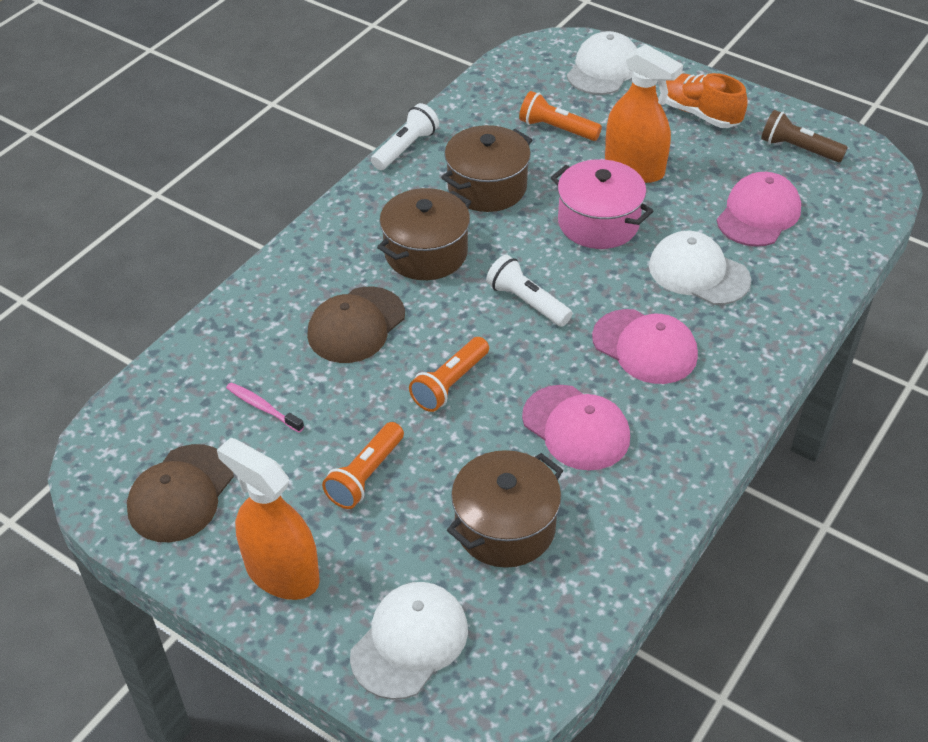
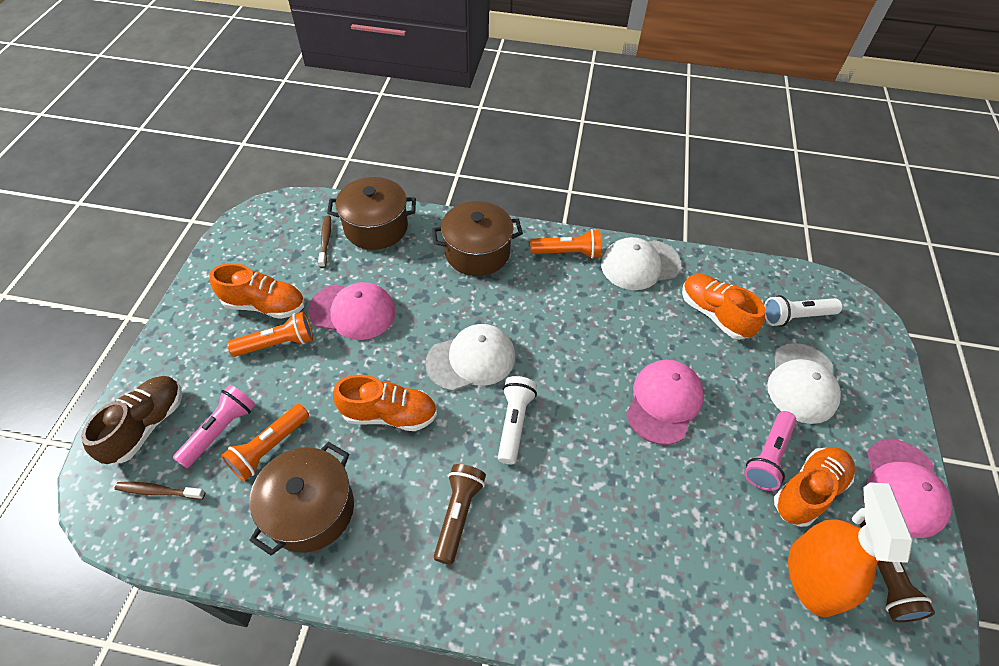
brown cap: [127,444,234,542] [307,287,405,363] = 2 -> none = 0
brown flashlight: [761,110,848,162] = 1 -> [434,464,486,565] [860,520,935,622] = 2
brown shoe: none = 0 -> [81,376,182,464] = 1
brown toothbrush: none = 0 -> [115,482,205,500] [318,215,331,268] = 2
orange shoe: [665,73,748,128] = 1 -> [210,263,305,319] [333,375,437,431] [682,274,765,340] [774,447,855,527] = 4
orange spray bottle: [217,438,320,600] [605,44,683,183] = 2 -> [788,482,913,617] = 1
pink flashlight: none = 0 -> [173,384,256,468] [744,411,797,491] = 2
pink pot: [551,159,654,249] = 1 -> none = 0
pink toothbrush: [226,382,304,433] = 1 -> none = 0

